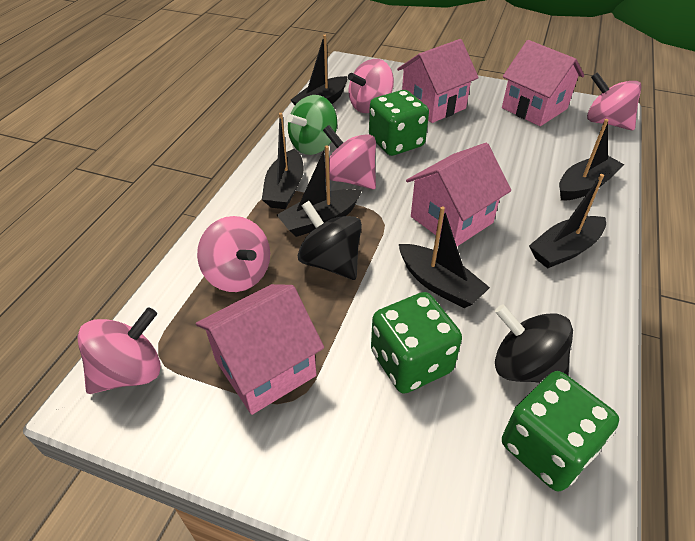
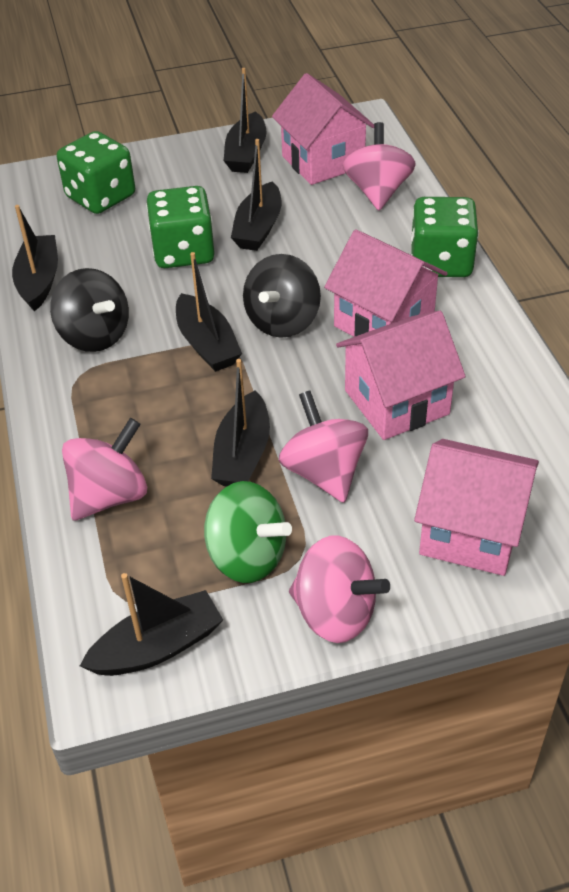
pink spinning top: [77,307,161,394] [197,216,270,292] [323,125,376,190] [348,59,394,113] [587,72,642,131] = 5 -> [62,418,147,521] [279,391,368,503] [289,536,390,643] [343,122,416,210] = 4

